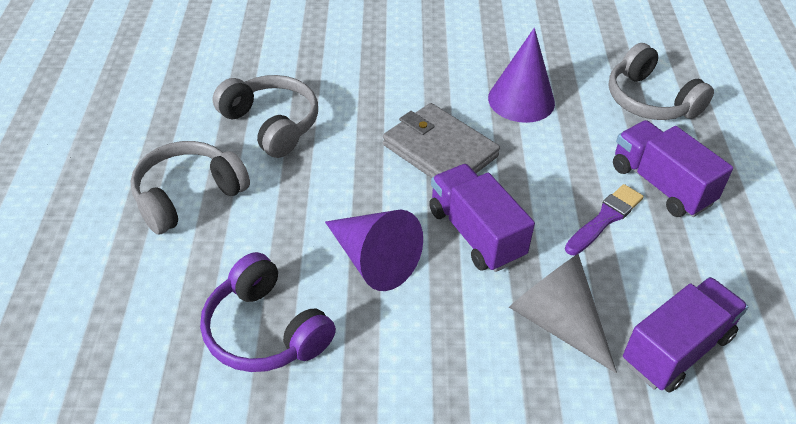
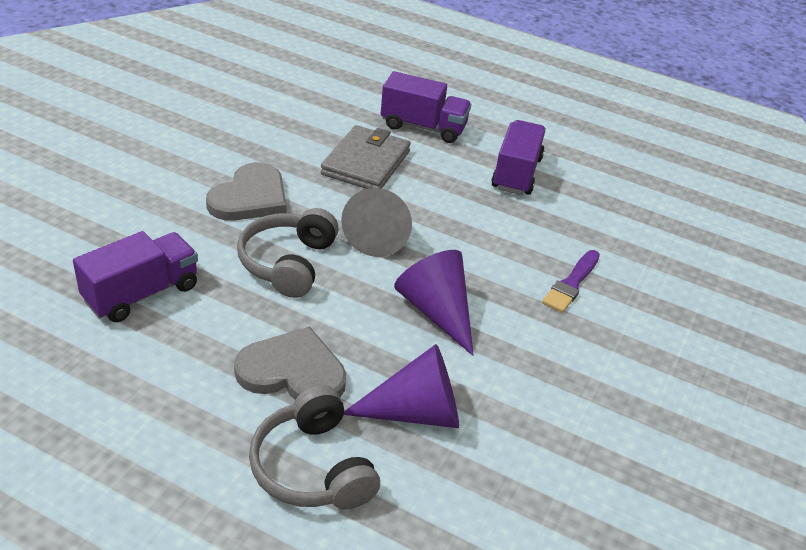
grey headphones: [130,141,250,235] [213,75,318,158] [608,43,714,120] = 3 -> [237,208,339,298] [249,385,380,510] = 2
grey heart: none = 0 -> [206,162,286,221] [234,326,346,400] = 2
purple headphones: [200,252,336,372] = 1 -> none = 0

